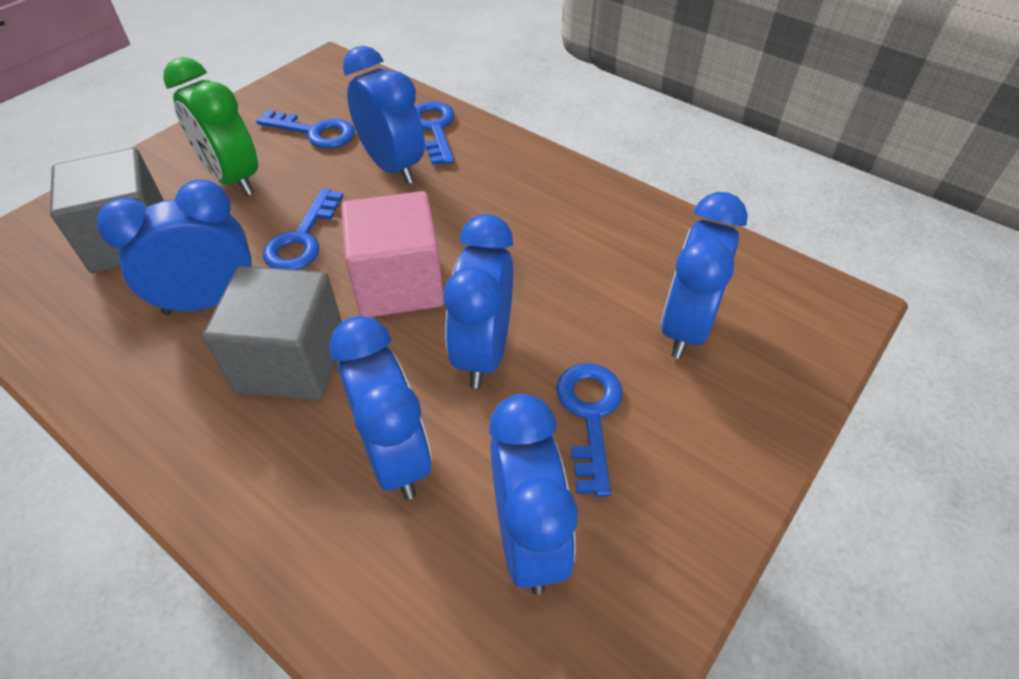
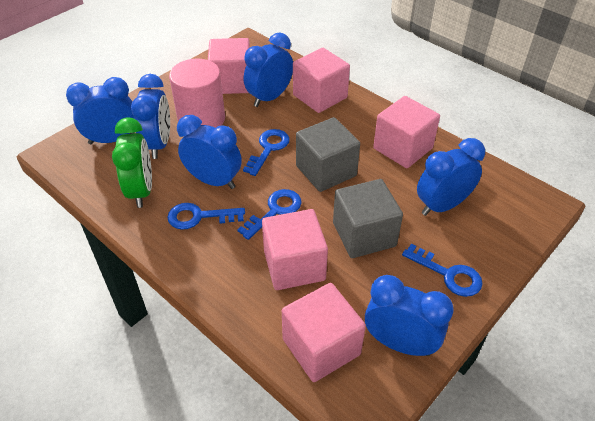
pink cube: [341,191,444,317] = 1 -> [208,38,250,94] [262,209,328,290] [282,283,366,382] [293,48,350,113] [373,96,440,168] = 5
pink cylinder: none = 0 -> [169,59,225,128] = 1

